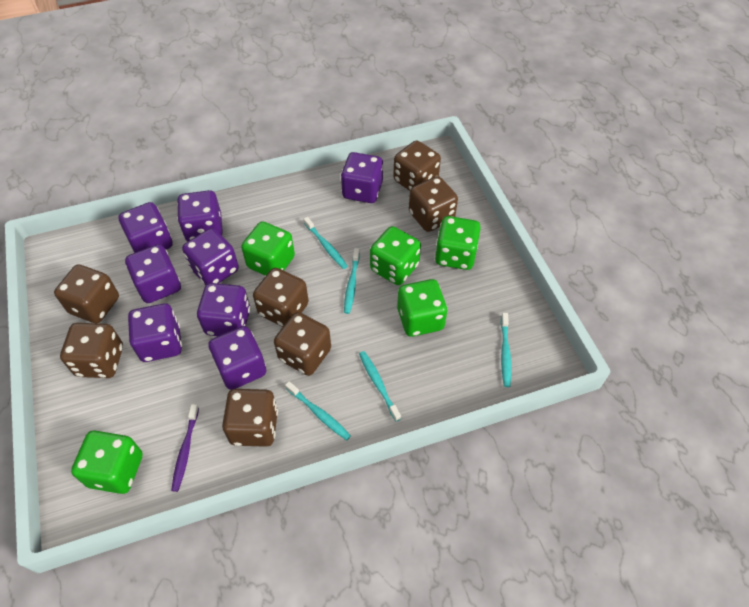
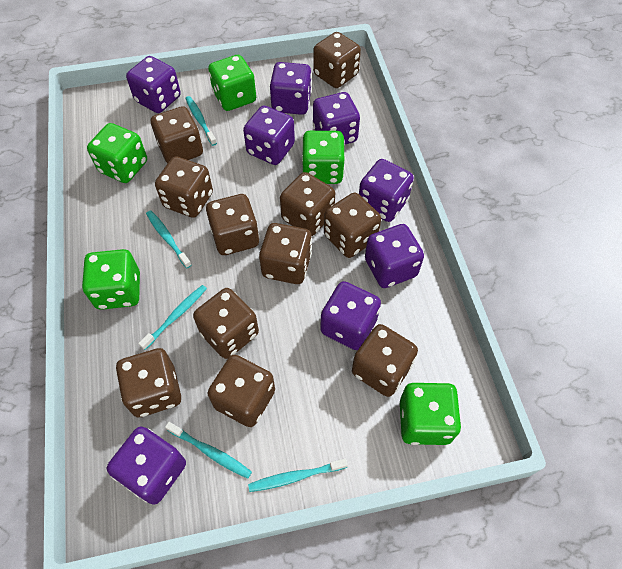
brown dice: [54,265,119,323] [60,323,123,378] [222,389,278,447] [253,268,309,327] [274,312,331,376] [393,140,441,191] [409,176,458,232] = 7 -> [116,348,181,417] [151,106,203,163] [155,156,213,218] [193,288,259,359] [206,194,259,255] [208,355,275,427] [259,223,312,284] [280,172,335,236] [313,32,361,88] [324,193,381,258] [352,324,418,397] = 11
purple toothbrush: [171,404,199,492] = 1 -> none = 0

